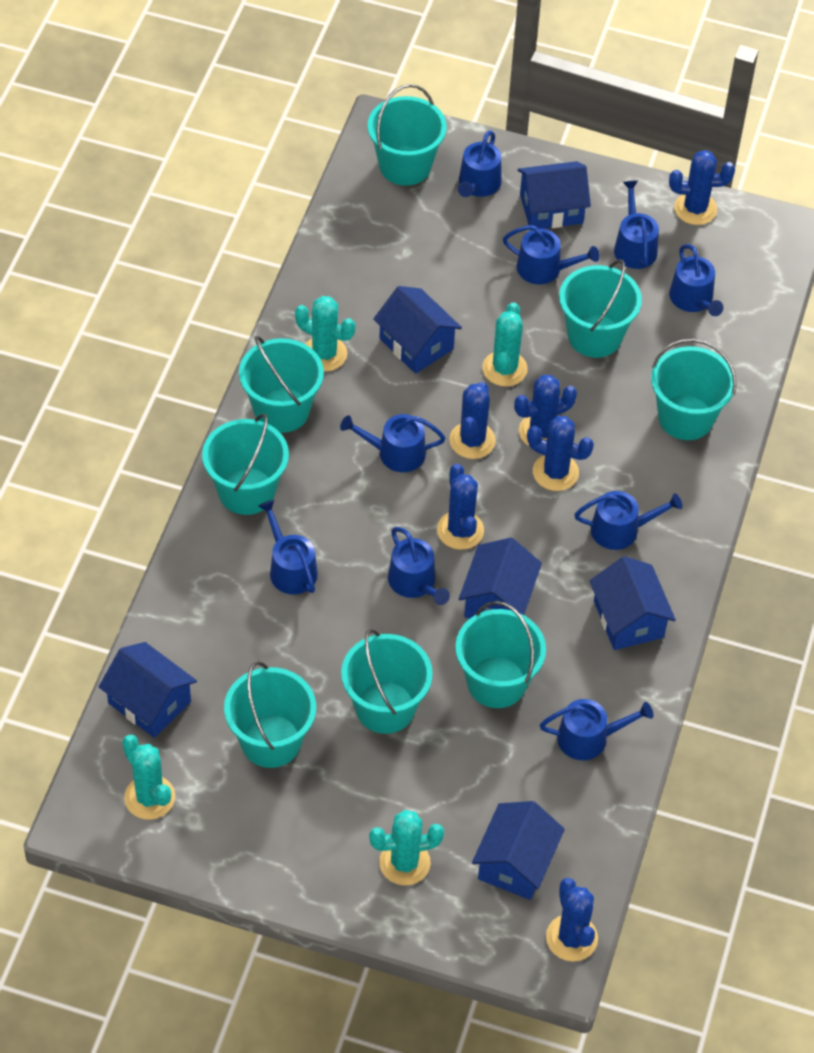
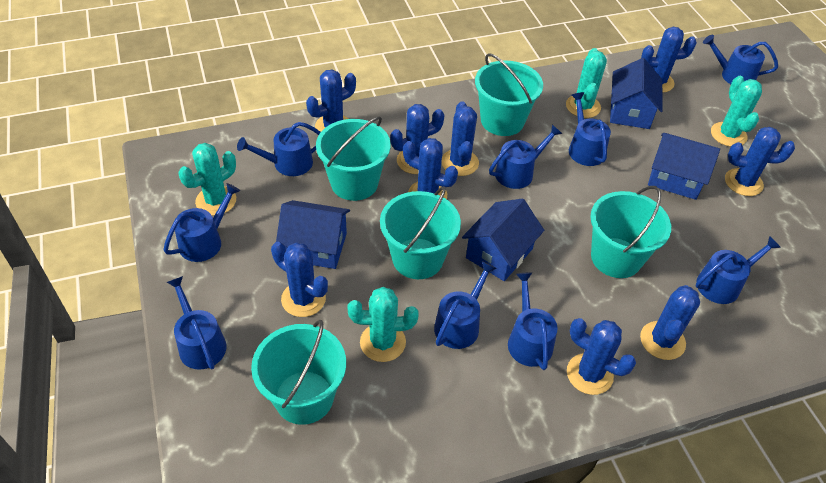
blue cactus: [437,464,484,550] [449,382,496,459] [514,375,577,447] [527,416,594,491] [546,878,598,961] [669,150,735,225] = 6 -> [271,242,328,317] [306,69,356,132] [390,104,445,174] [403,138,458,199] [441,101,479,176] [567,318,636,395] [640,285,700,360] [641,27,697,93] [725,127,795,196] = 9
blue house: [99,642,197,738] [373,286,462,374] [459,538,542,619] [472,801,565,900] [518,161,591,229] [589,556,676,650] = 6 -> [276,200,350,269] [462,199,544,281] [610,58,663,129] [648,133,720,200] = 4
turquoise bucket: [202,413,289,515] [224,661,316,768] [239,336,324,433] [341,629,433,734] [368,84,447,186] [455,601,546,708] [559,260,642,358] [651,338,736,440] = 8 -> [251,320,346,425] [316,116,391,201] [380,186,461,279] [475,53,543,136] [590,186,671,278] = 5

